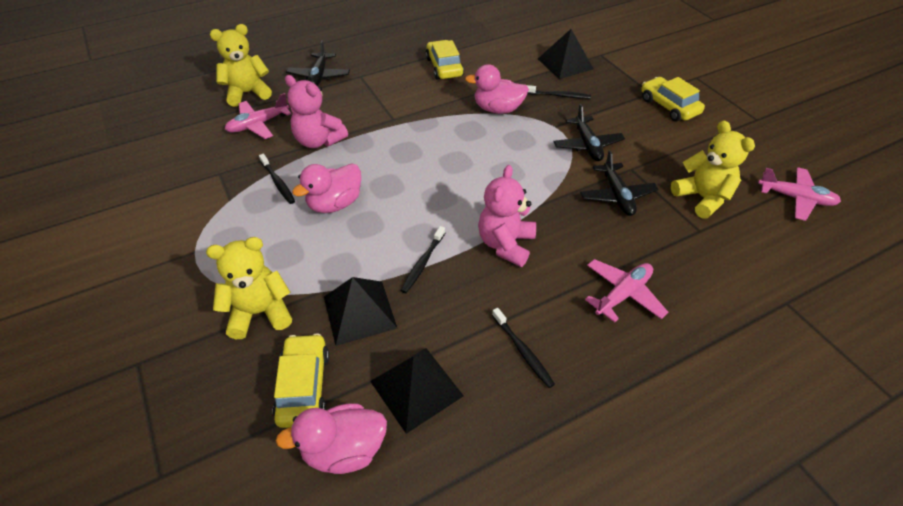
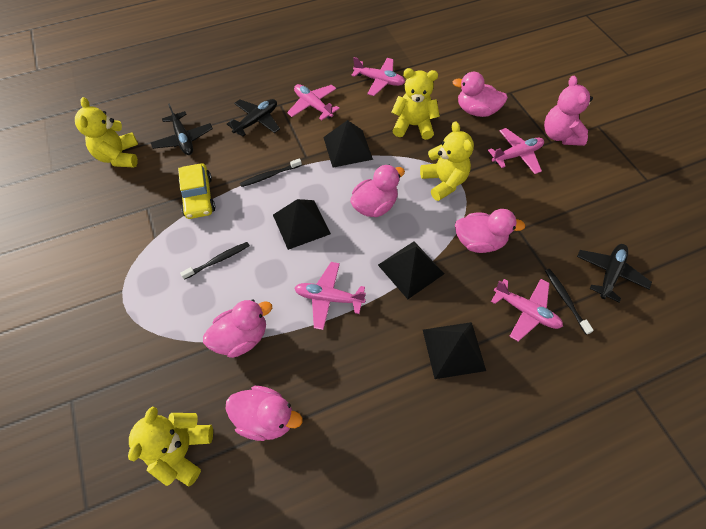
black pyramid: [324,277,398,346] [370,348,464,434] [538,29,594,79] = 3 -> [273,199,331,250] [323,120,373,168] [378,241,444,299] [423,322,486,379] = 4
black toothbrush: [259,154,295,204] [400,226,445,293] [492,308,555,388] [527,85,591,99] = 4 -> [180,242,250,280] [240,158,302,187] [545,269,594,335] = 3
pink duck: [276,403,387,474] [292,163,361,213] [465,64,529,114] = 3 -> [203,299,272,358] [226,386,303,441] [350,165,405,217] [453,72,508,117] [455,209,526,253] = 5
pink plane: [225,93,291,139] [585,259,668,323] [758,167,841,221] = 3 -> [287,84,340,120] [294,262,366,330] [351,57,405,96] [488,128,544,174] [491,279,563,341] = 5
pink teddy bear: [285,75,348,148] [478,165,536,267] = 2 -> [544,76,593,146] = 1
yellow car: [273,333,330,428] [426,40,464,79] [641,77,705,121] = 3 -> [178,163,215,219] = 1
yellow teddy bear: [206,237,292,339] [210,24,272,107] [671,120,755,218] = 3 -> [75,97,138,167] [128,407,213,487] [391,68,440,140] [420,121,474,201] = 4

